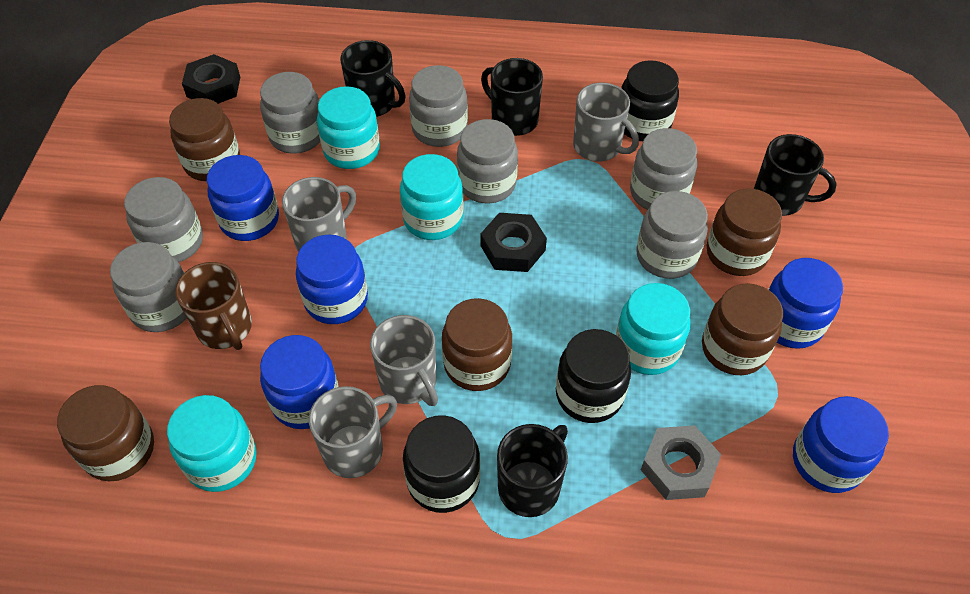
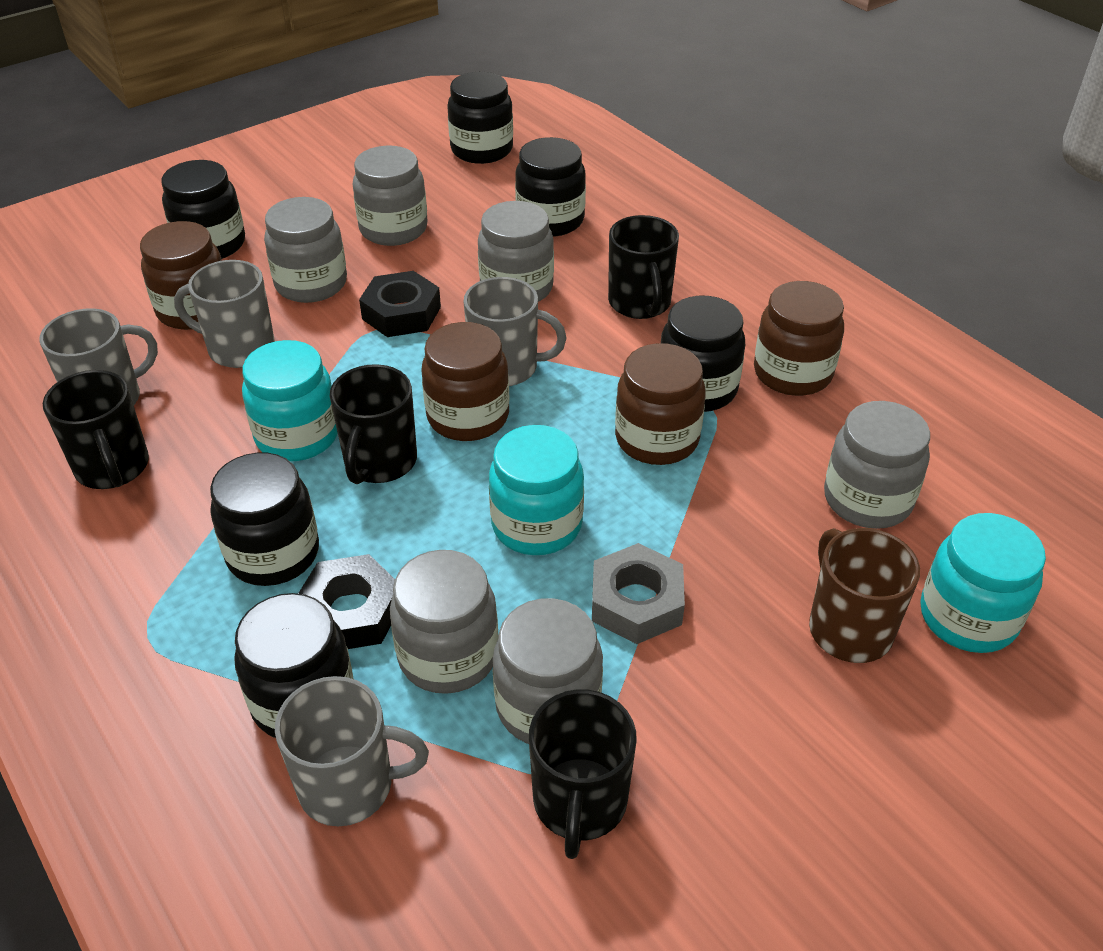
black jar: [403,415,480,513] [556,329,631,423] [621,60,679,141] = 3 -> [161,160,245,259] [210,453,319,586] [234,593,353,738] [447,72,513,164] [515,137,586,237] [661,296,745,412] = 6
blue jar: [207,155,279,241] [260,335,339,429] [296,234,368,324] [768,258,843,349] [793,396,889,493] = 5 -> none = 0
brown jar: [57,385,154,481] [169,98,240,181] [442,298,512,391] [702,283,783,375] [706,188,782,276] = 5 -> [140,221,222,330] [421,322,509,441] [615,343,706,465] [754,281,844,396] = 4
grey jar: [110,242,186,332] [124,177,203,262] [260,72,320,154] [409,65,468,147] [457,119,518,204] [630,128,697,210] [636,191,708,279] = 7 -> [264,197,347,303] [353,146,428,246] [390,550,499,694] [478,201,554,302] [493,598,603,744] [824,401,930,529] = 6
turquoise jar: [167,395,257,492] [317,86,380,169] [400,154,464,240] [616,283,691,375] = 4 -> [242,340,338,461] [489,425,584,555] [920,513,1046,653] = 3

